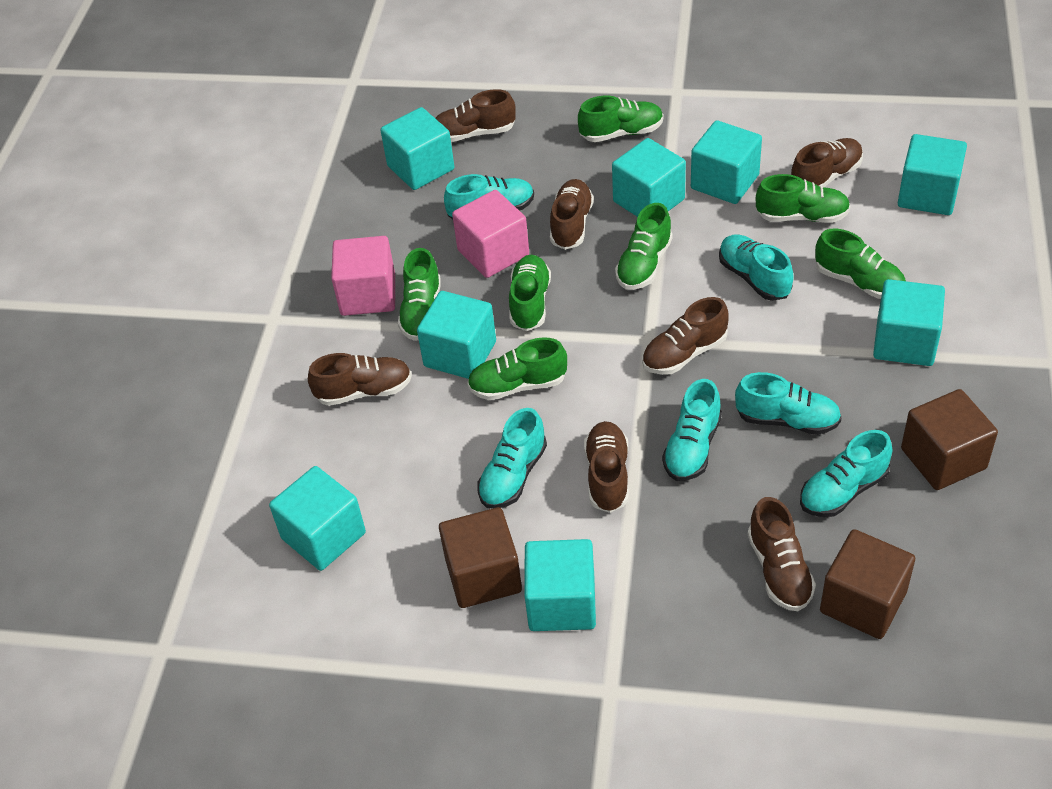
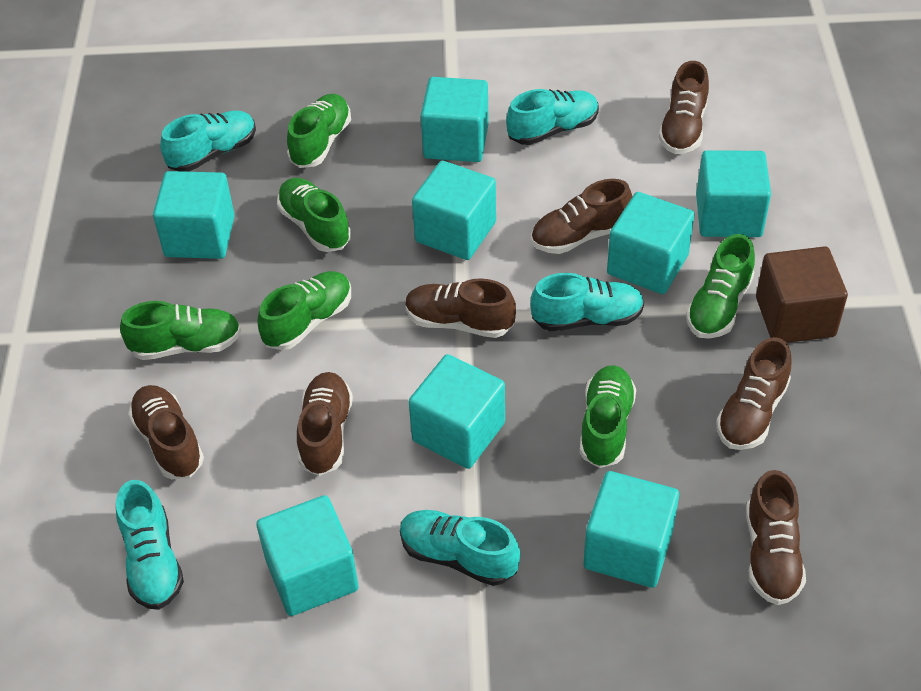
brown cube: [439,507,522,608] [820,529,915,639] [901,389,998,490] = 3 -> [756,246,848,343] = 1
green shoe: [398,248,441,341] [467,337,567,400] [509,255,551,331] [578,95,663,142] [615,203,673,290] [756,174,850,223] [815,229,906,299] = 7 -> [120,301,241,360] [257,271,351,350] [277,178,351,252] [287,94,351,168] [580,365,636,468] [686,234,755,339] = 6
pink cube: [331,236,395,316] [452,190,529,278] = 2 -> none = 0
turquoise shoe: [444,174,534,219] [477,408,547,509] [662,379,722,481] [719,235,794,301] [735,372,841,435] [800,430,892,517] = 6 -> [116,480,184,610] [160,110,256,172] [400,510,520,586] [506,89,599,145] [531,273,644,331] = 5

